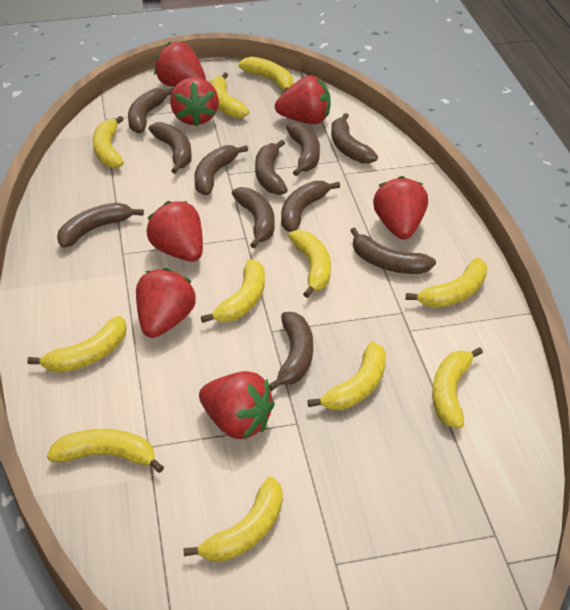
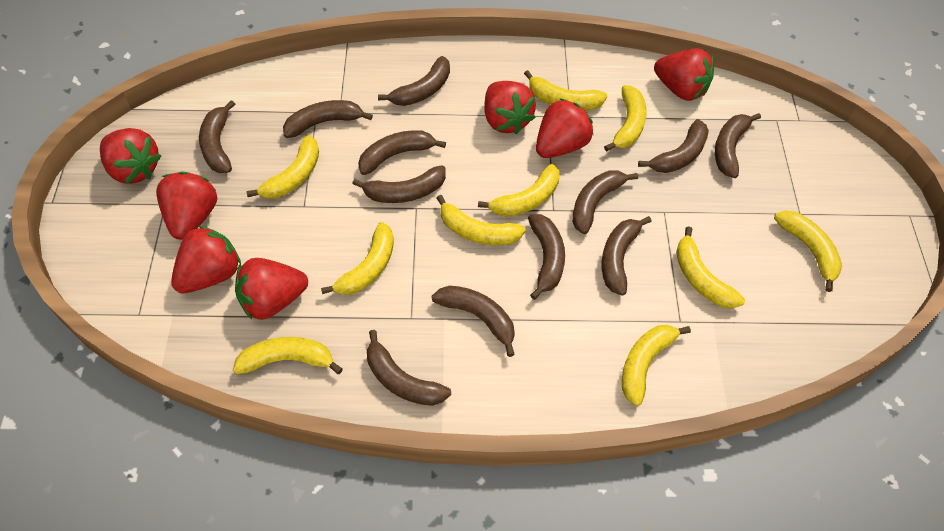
brown banana: [57,203,144,248] [128,88,174,133] [149,122,192,174] [194,145,248,195] [232,187,275,248] [255,140,288,195] [269,312,313,391] [281,181,340,232] [286,122,320,176] [331,113,378,164] [350,228,436,274] = 11 -> [199,100,235,173] [283,100,373,138] [352,166,446,203] [358,130,446,175] [367,330,451,406] [378,56,450,106] [432,286,515,357] [528,214,565,300] [572,170,638,234] [602,216,652,295] [638,119,709,173] [715,113,761,178] = 12
yellow banana: [27,316,127,373] [47,429,164,473] [93,116,124,168] [183,477,283,562] [201,259,265,323] [210,72,249,118] [238,57,293,92] [288,230,331,298] [307,342,386,410] [406,258,488,308] [432,347,483,429] = 11 -> [233,337,343,374] [246,135,319,199] [321,222,394,295] [437,195,526,245] [478,164,560,217] [524,70,607,110] [604,85,647,151] [622,325,691,406] [676,226,745,308] [774,210,842,292] = 10

